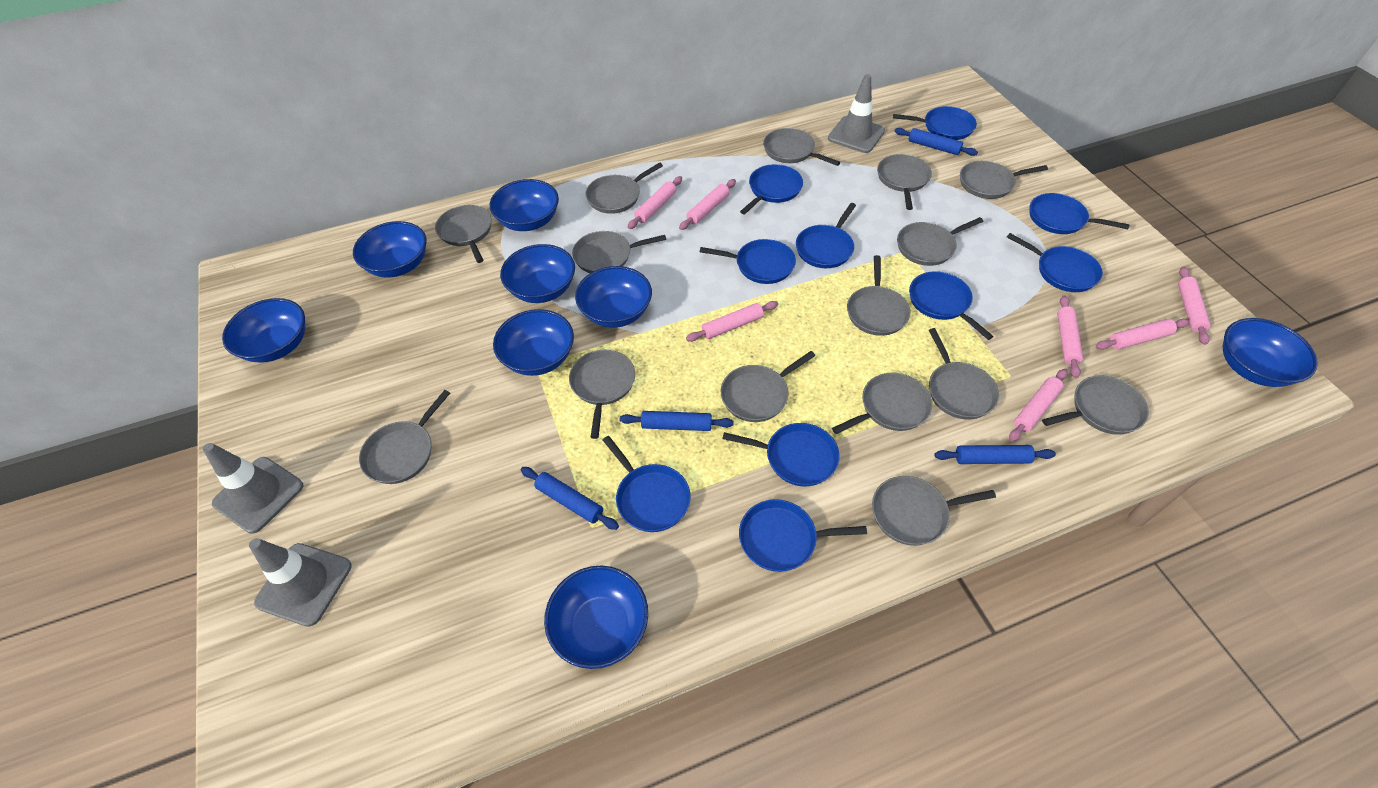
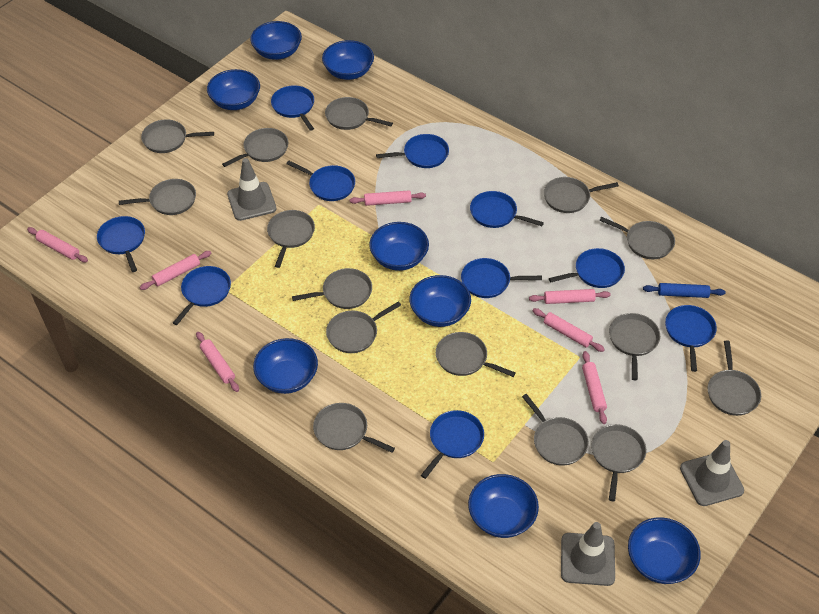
blue rolling pin: [521,467,619,530] [620,411,734,431] [894,128,978,156] [934,445,1056,464] = 4 -> [643,283,726,298] = 1

